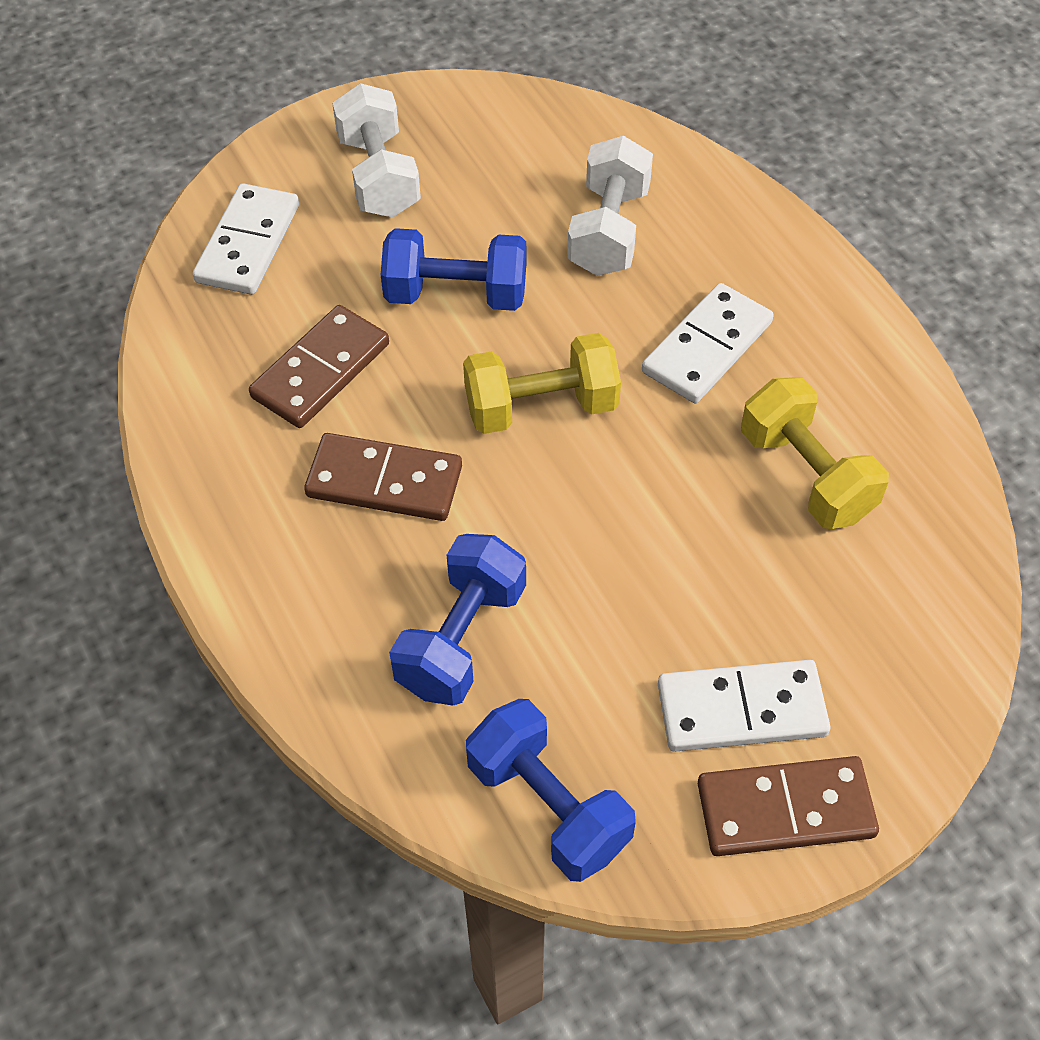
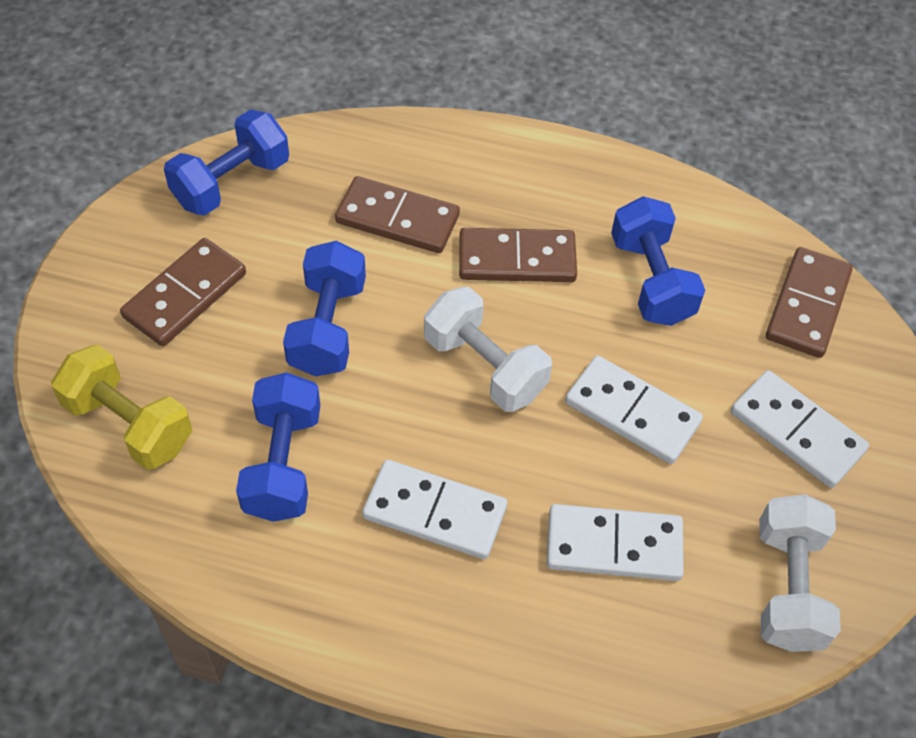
blue dumbbell: [381,228,526,311] [389,534,526,705] [466,699,636,882] = 3 -> [164,109,289,216] [236,372,320,522] [283,241,366,377] [611,196,705,326] = 4
brown domino: [249,305,389,428] [304,433,462,521] [698,756,879,856] = 3 -> [120,238,246,346] [335,176,460,253] [459,228,577,282] [766,247,853,358] = 4
white domino: [193,183,299,295] [642,283,774,403] [658,660,831,752] = 3 -> [362,460,507,559] [547,504,684,581] [565,356,703,464] [731,370,869,488] = 4
yellow dumbbell: [463,333,621,434] [741,377,889,529] = 2 -> [51,344,192,470] = 1

